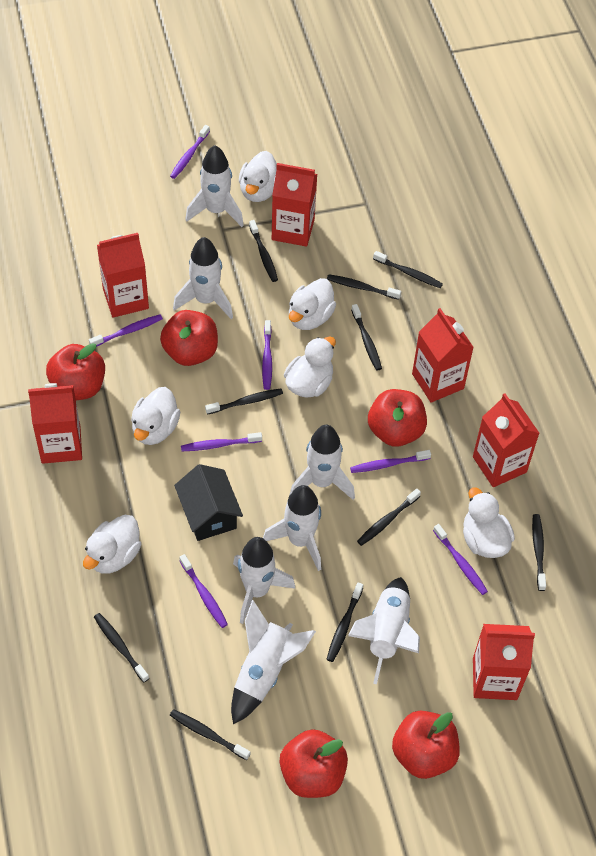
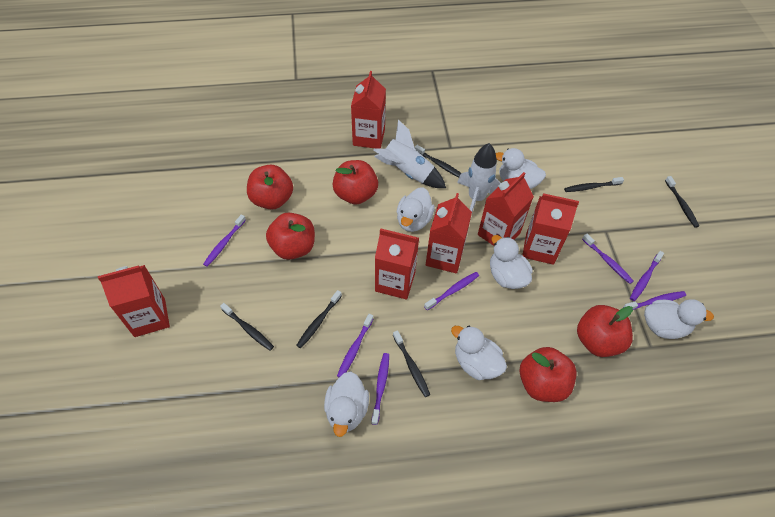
black house: [174,464,243,541] = 1 -> none = 0
black toothbrush: [94,613,149,682] [170,709,250,760] [205,388,283,415] [249,220,278,282] [327,274,401,300] [327,582,363,662] [351,304,382,371] [357,489,421,546] [373,251,443,288] [532,514,546,591] = 10 -> [220,303,274,351] [296,290,342,348] [393,330,430,397] [415,145,462,177] [564,177,624,192] [665,176,699,228] = 6
white rocket: [173,237,233,319] [185,145,244,227] [231,600,316,724] [233,537,296,624] [263,485,321,571] [289,425,355,500] [348,577,420,685] = 7 -> [373,119,446,188] [457,143,500,215] = 2

